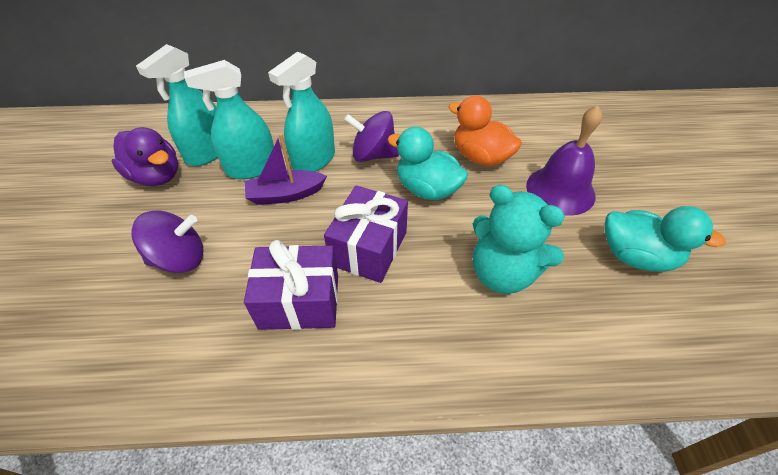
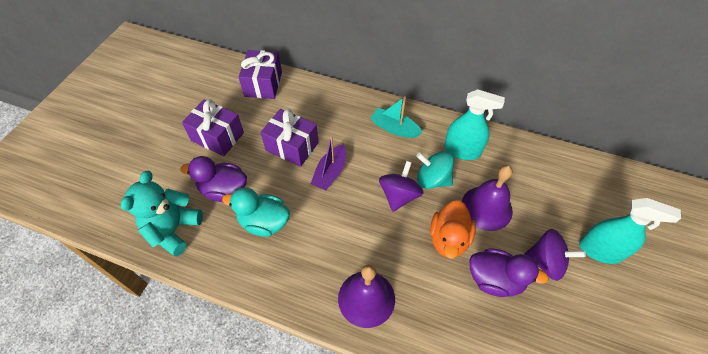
purple bell: [526,105,602,216] = 1 -> [338,264,395,328] [462,165,513,231] = 2
purple duck: [112,127,178,186] = 1 -> [180,156,247,202] [470,248,549,297] = 2
purple gift: [244,240,338,330] [324,185,408,283] = 2 -> [182,99,244,156] [239,50,282,99] [261,109,319,167] = 3
turquoise boat: none = 0 -> [370,96,422,138] = 1
turquoise duck: [387,127,468,200] [605,206,726,272] = 2 -> [222,188,290,237] = 1
turquoise spinning top: none = 0 -> [416,151,454,189] = 1
turquoise spray bottle: [136,44,218,166] [184,60,274,179] [268,51,335,172] = 3 -> [444,89,505,160] [579,198,681,264] = 2

